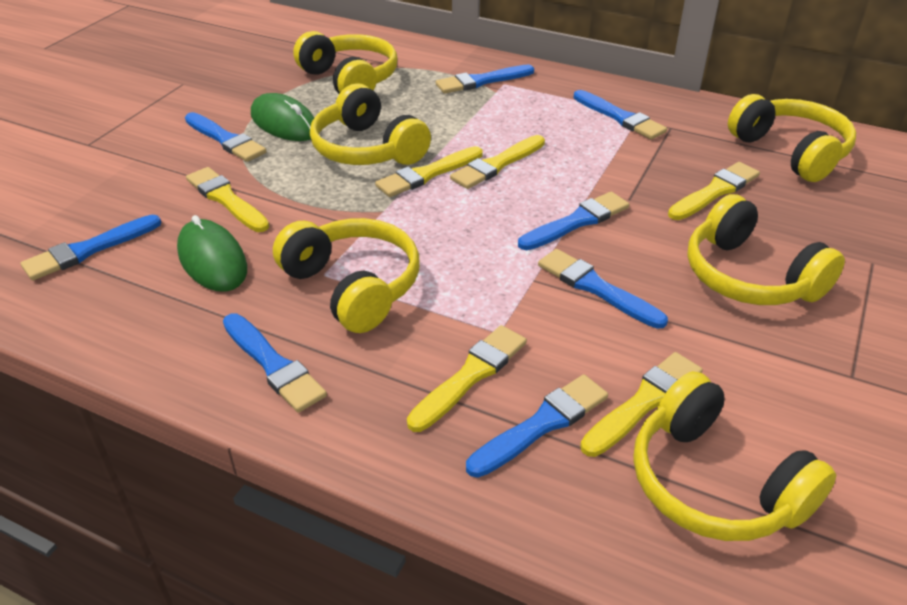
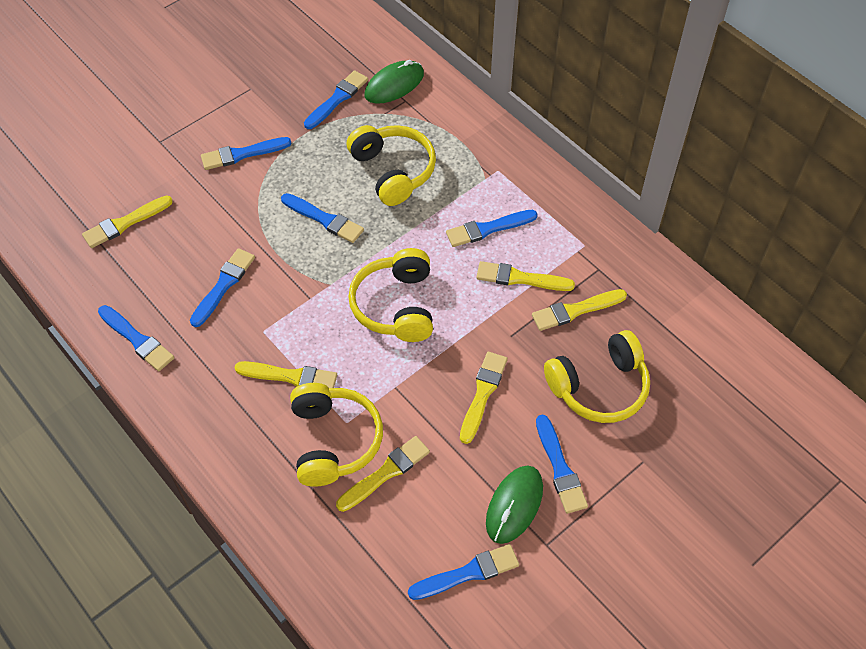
yellow headphones: [273,218,419,333] [293,31,398,94] [310,83,431,165] [633,371,836,541] [687,194,845,305] [728,94,856,182] = 6 -> [290,383,383,487] [347,125,436,206] [348,248,433,342] [544,330,650,423] = 4

